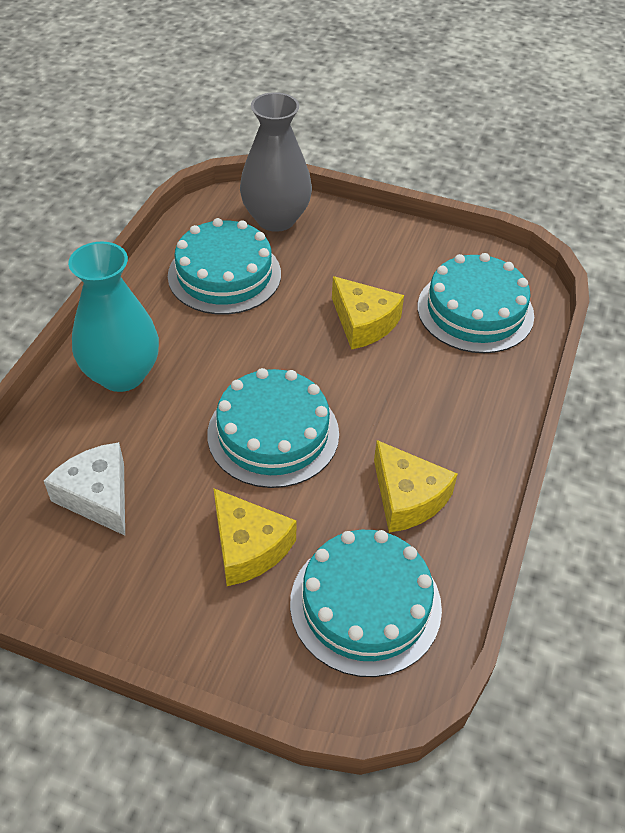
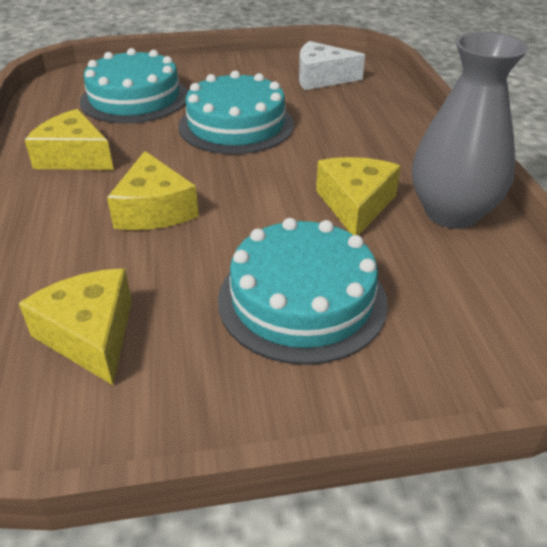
turquoise cake: [168,218,281,315] [207,368,339,488] [290,530,442,677] [418,253,534,353] = 4 -> [80,48,188,123] [179,71,294,154] [218,218,388,365] = 3
turquoise vase: [68,241,159,392] = 1 -> none = 0
yellow cheese: [214,489,297,586] [332,276,404,350] [374,440,458,533] = 3 -> [19,268,132,385] [25,109,114,170] [107,151,199,230] [316,157,401,235] = 4

